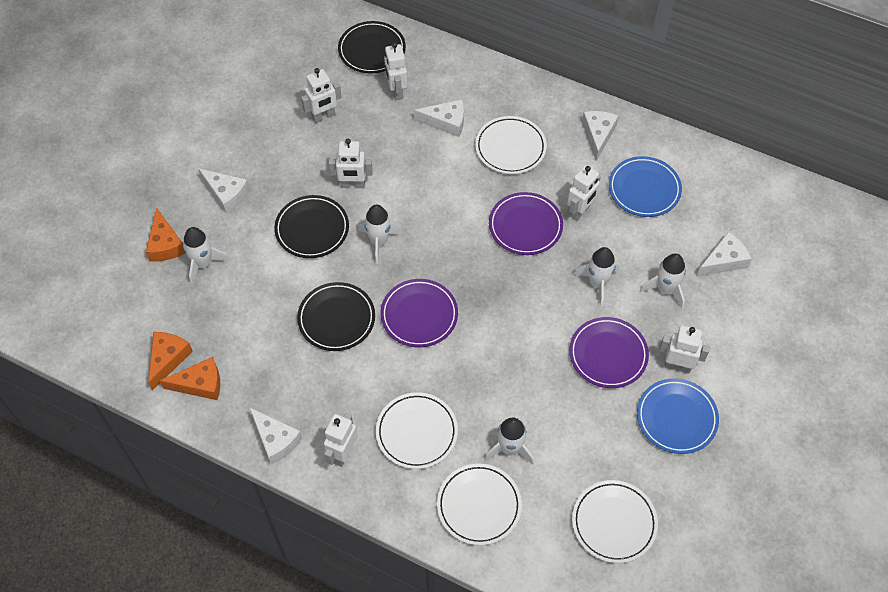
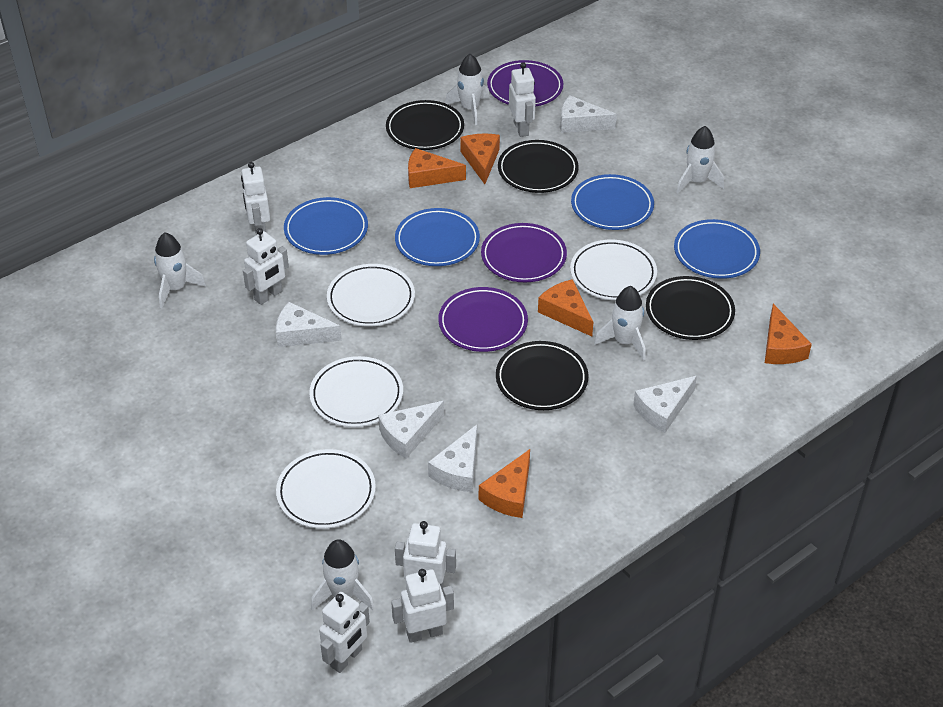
black plate: [274,195,349,258] [297,282,375,351] [338,21,406,74] = 3 -> [386,100,464,150] [496,341,588,410] [498,140,579,193] [646,276,735,340] = 4
blue plate: [609,156,682,217] [637,378,719,454] = 2 -> [284,197,368,255] [395,208,480,266] [571,174,654,230] [674,219,760,279] = 4
orange cheese: [146,207,186,261] [148,332,193,391] [160,357,220,400] = 3 -> [408,148,466,188] [460,134,500,184] [479,449,530,518] [538,279,593,336] [765,304,812,364] = 5

